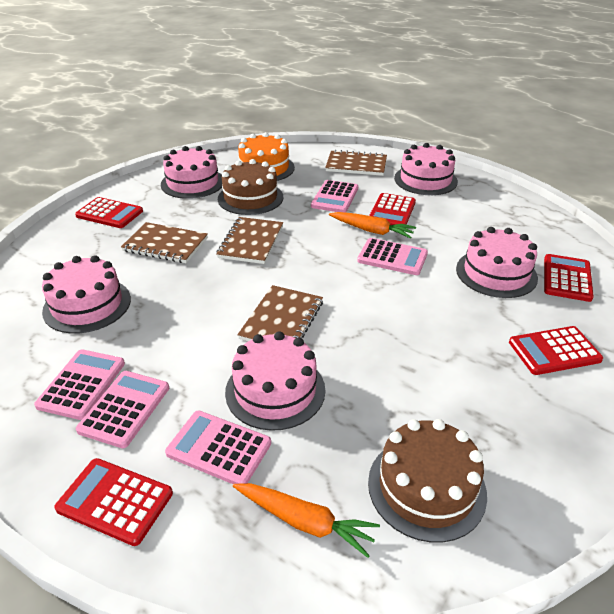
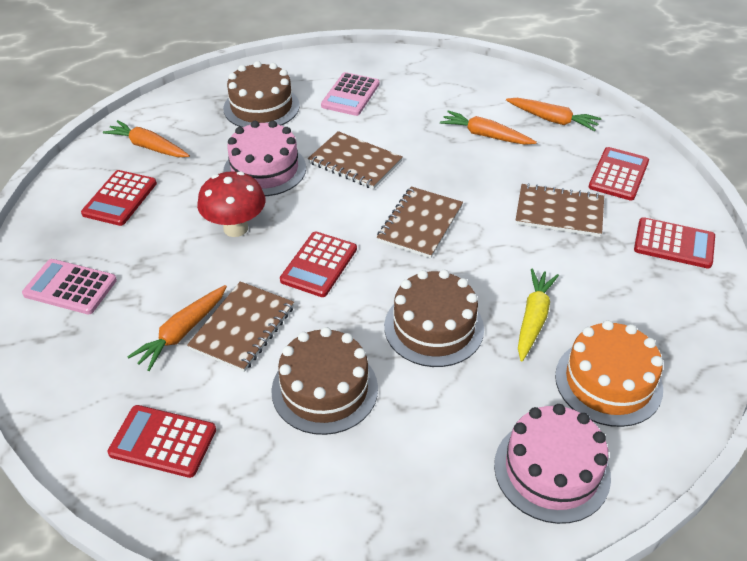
brown cake: [218,159,283,215] [368,419,487,543] = 2 -> [223,61,300,127] [271,327,378,435] [384,270,484,367] = 3
orange carrot: [233,483,380,558] [329,212,416,239] = 2 -> [103,120,190,157] [127,285,227,371] [440,110,537,145] [506,98,601,131] = 4
pink cake: [42,255,131,334] [161,146,222,199] [225,331,325,431] [394,143,458,195] [456,227,538,298] = 5 -> [223,121,306,196] [494,404,611,524] = 2
pink calculator: [34,349,125,420] [76,371,169,448] [165,411,271,484] [311,180,358,213] [357,238,428,275] = 5 -> [22,259,117,314] [321,72,380,116] = 2
red mushroom: none = 0 -> [197,171,266,237] = 1
yellow carrot: none = 0 -> [518,269,559,361] = 1

